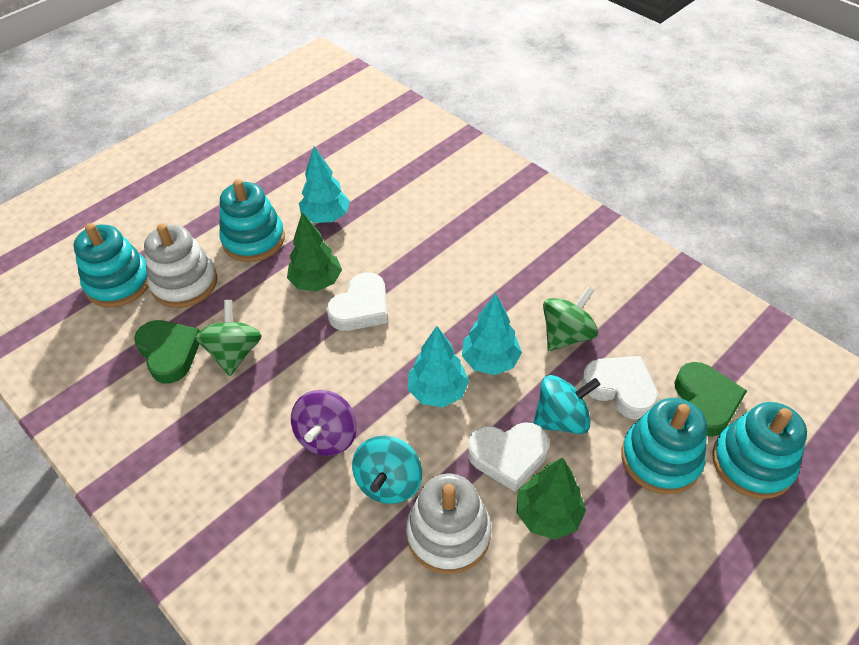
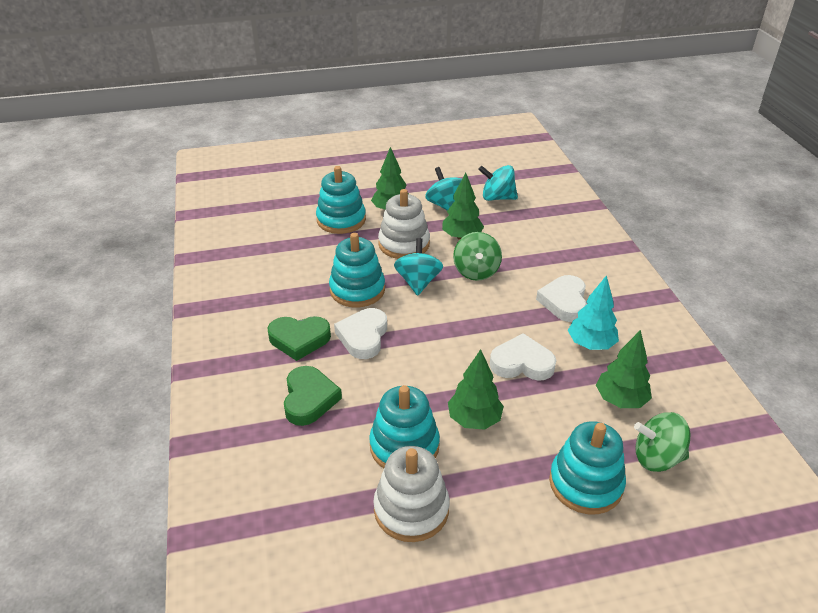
green tree: [287,212,342,291] [516,457,586,540] = 2 -> [371,147,409,210] [442,173,484,240] [448,349,504,430] [596,330,652,408] = 4
purple spinning top: [291,390,357,456] = 1 -> none = 0
turquoise spinning top: [352,435,422,504] [533,375,600,434] = 2 -> [394,238,443,296] [425,167,462,211] [478,165,518,201] = 3
turquoise tree: [299,146,350,223] [408,326,469,407] [462,294,522,375] = 3 -> [568,275,619,350] = 1

